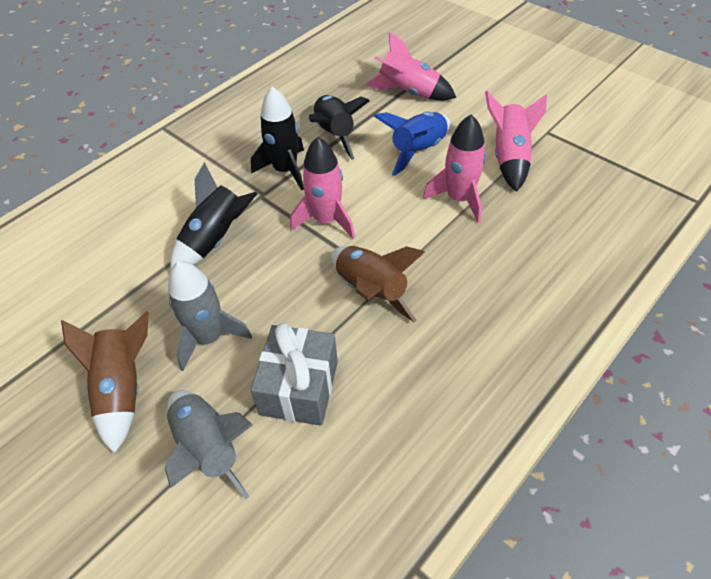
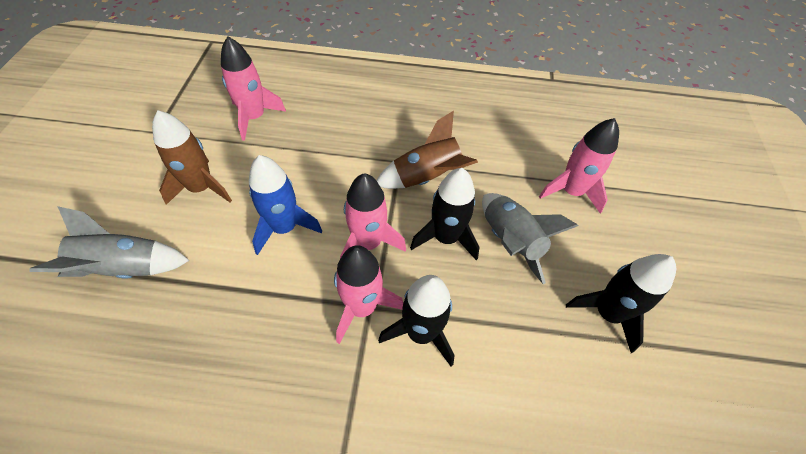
grey gift: [251,323,338,426] = 1 -> none = 0

